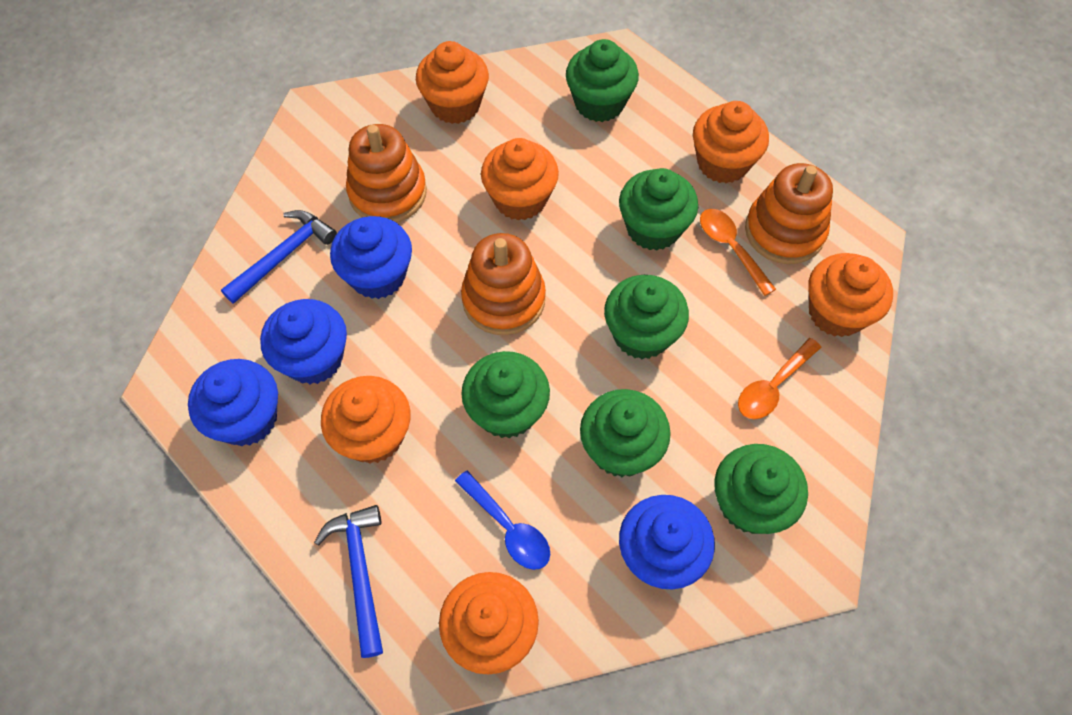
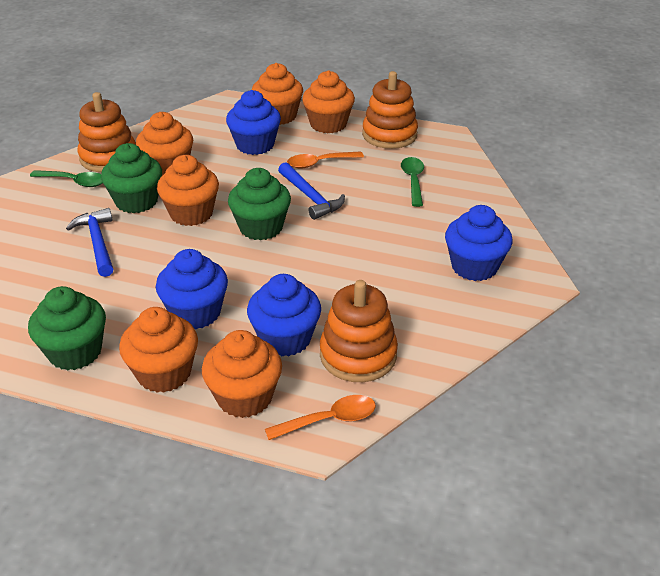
blue spoon: [455,471,550,570] = 1 -> none = 0
green cupcake: [461,351,550,439] [566,39,639,122] [580,389,671,477] [604,275,689,359] [619,168,698,251] [714,444,808,534] = 6 -> [28,286,106,371] [101,143,162,213] [228,168,291,240] = 3
green spoon: none = 0 -> [30,170,103,187] [401,157,424,207] = 2

